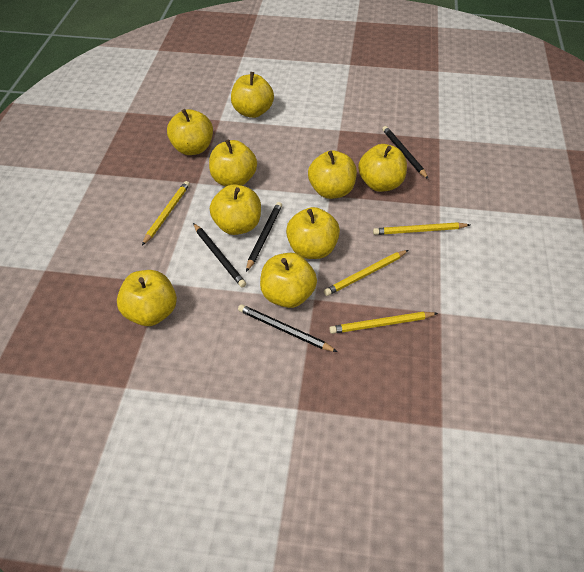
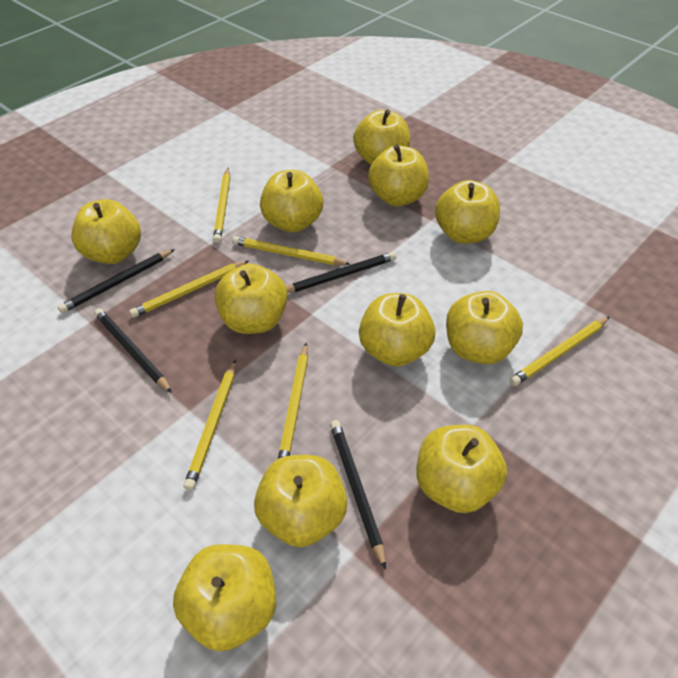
yellow apple: [117,270,177,326] [167,109,213,155] [209,139,257,186] [210,184,261,235] [231,72,274,118] [260,253,317,308] [286,207,340,259] [308,150,357,199] [358,144,407,192] = 9 -> [71,199,141,264] [173,544,276,651] [214,264,288,334] [254,455,347,547] [260,170,323,232] [353,109,410,165] [359,293,435,367] [368,145,429,206] [416,425,507,513] [435,180,500,244] [446,291,523,364] = 11
yellow pencil: [142,181,190,245] [324,250,408,296] [329,312,438,334] [373,222,470,235] = 4 -> [129,260,249,318] [184,360,236,491] [213,168,230,243] [232,236,351,265] [278,343,308,459] [509,317,610,386] = 6

